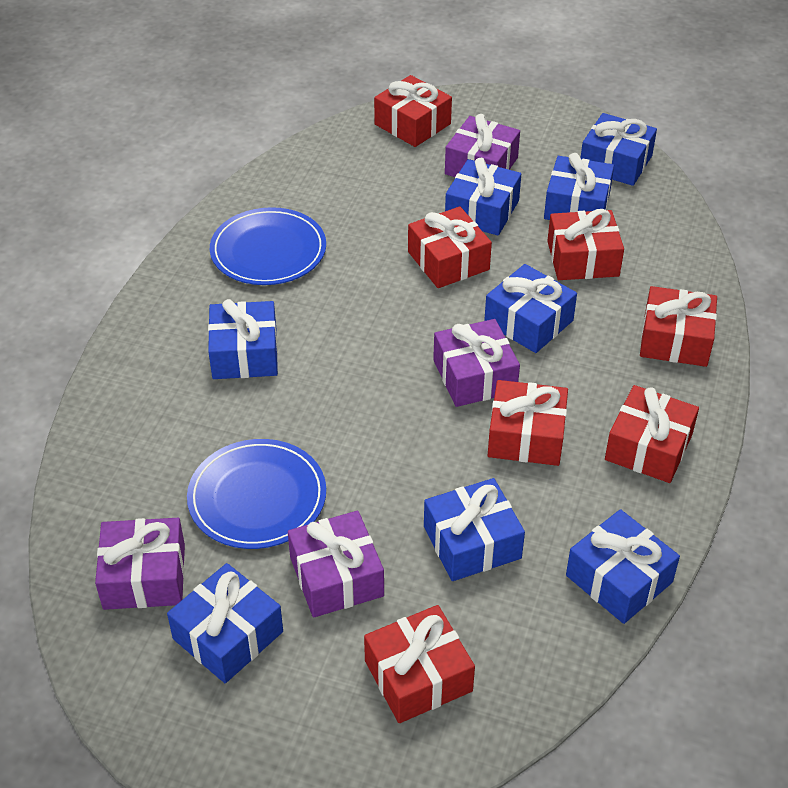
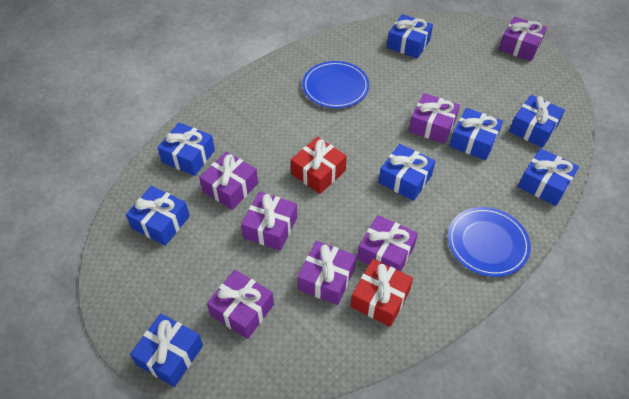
purple gift: [95,518,185,610] [288,511,384,618] [433,319,520,407] [445,114,520,177] = 4 -> [199,152,258,210] [207,270,274,339] [241,192,297,251] [297,241,356,305] [357,215,418,272] [409,93,460,144] [499,17,547,61] = 7
red gift: [364,605,475,723] [374,75,452,147] [408,206,492,288] [488,380,568,466] [547,209,624,280] [605,385,699,483] [640,286,717,367] = 7 -> [291,137,347,194] [351,259,413,327] = 2

